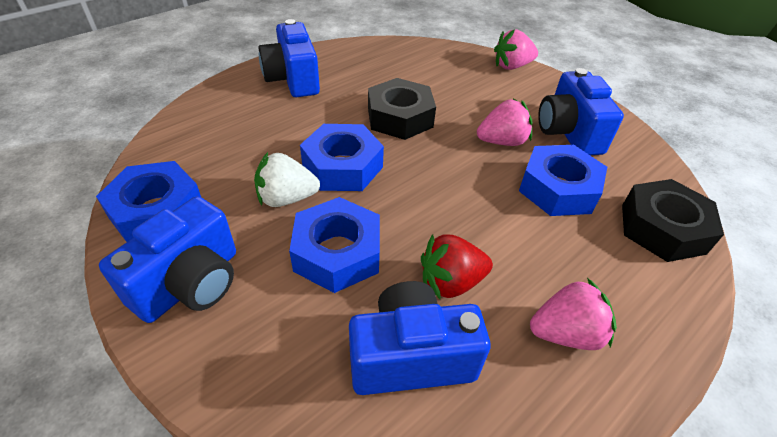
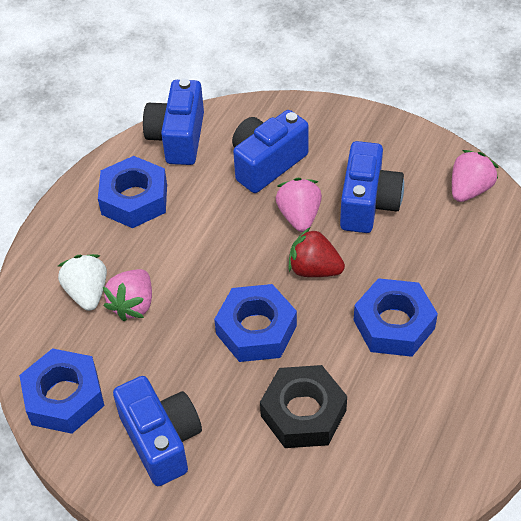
black nut: [368,78,436,140] [622,179,724,262] = 2 -> [260,365,347,448] = 1

